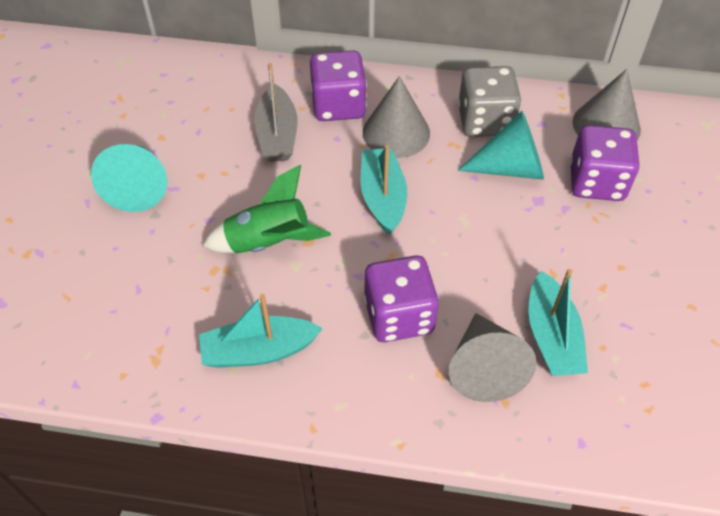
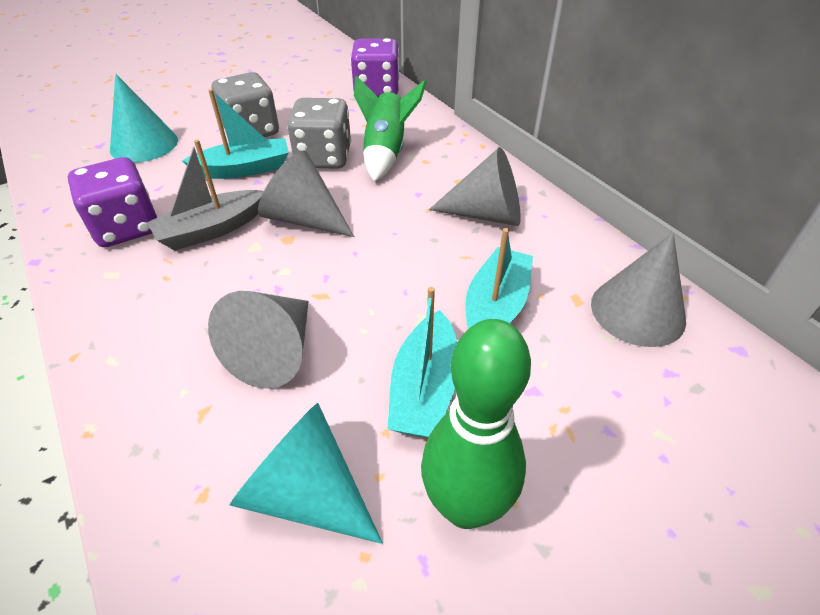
green bowling pin: none = 0 -> [421,319,531,529] = 1
grey cone: [363,76,430,158] [449,313,537,402] [573,69,641,140] = 3 -> [208,291,309,389] [258,151,354,237] [429,147,521,226] [591,233,686,347] = 4
grey dice: [458,66,521,137] = 1 -> [212,72,279,137] [287,98,351,169] = 2
purple dice: [310,50,367,121] [364,256,439,342] [570,125,640,201] = 3 -> [68,157,157,247] [351,38,399,97] = 2

